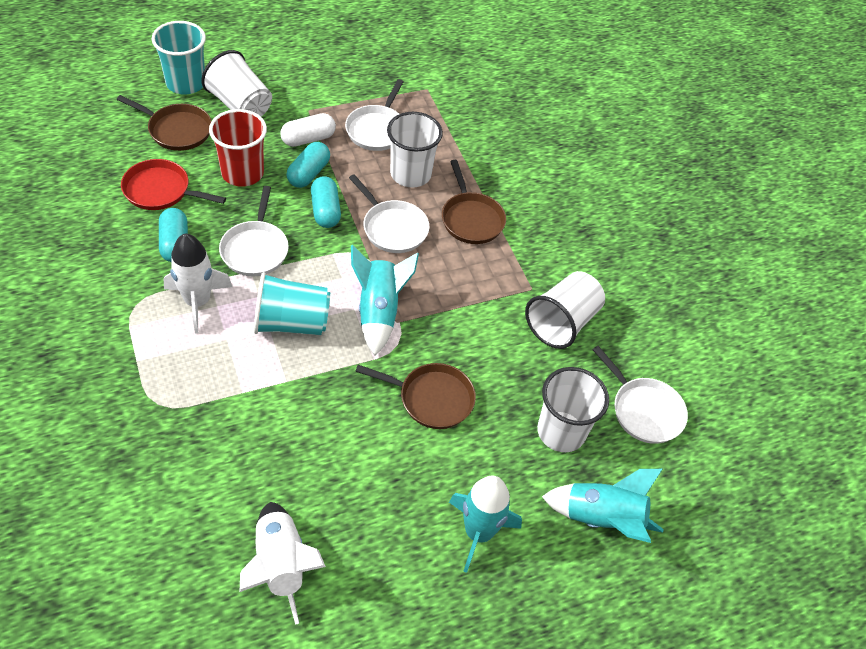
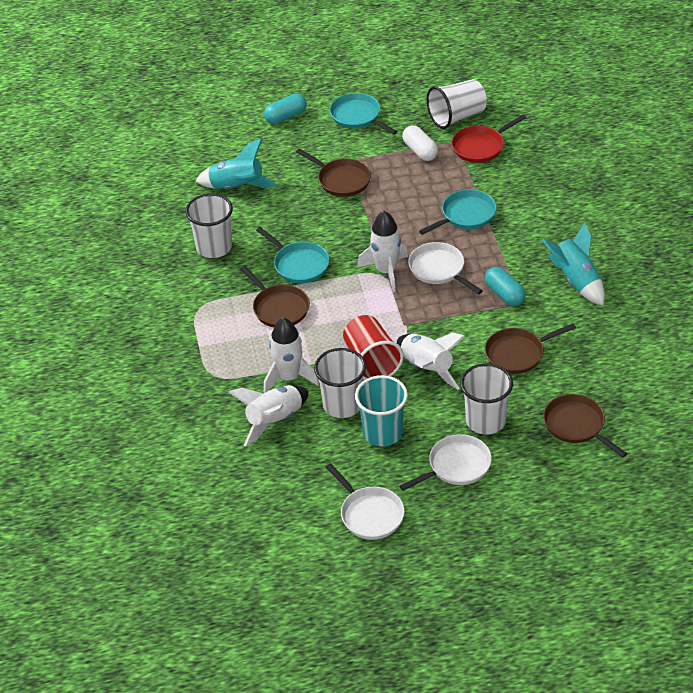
brown pan: [117,95,211,151] [355,363,476,429] [442,160,506,244] = 3 -> [240,266,310,327] [296,148,371,197] [485,323,576,374] [543,394,627,458] = 4
turquoise capsule: [159,208,188,262] [286,142,330,188] [311,176,341,228] = 3 -> [264,94,307,124] [485,267,526,306] = 2
turquoise cup: [152,21,206,94] [254,272,330,335] = 2 -> [355,375,408,447] = 1
turquoise pan: none = 0 -> [256,227,329,283] [330,93,397,135] [419,189,497,235] = 3
turquoise rocket: [351,245,419,356] [449,476,522,573] [542,469,664,543] = 3 -> [196,139,277,189] [542,222,605,306] = 2
white pan: [219,186,289,276] [345,79,404,151] [349,174,430,253] [592,346,688,444] = 4 -> [326,463,405,540] [399,434,492,491] [408,242,483,294] = 3
white rocket: [163,234,233,334] [240,502,326,625] = 2 -> [228,385,308,446] [263,317,319,393] [357,211,408,292] [397,332,465,390] = 4

